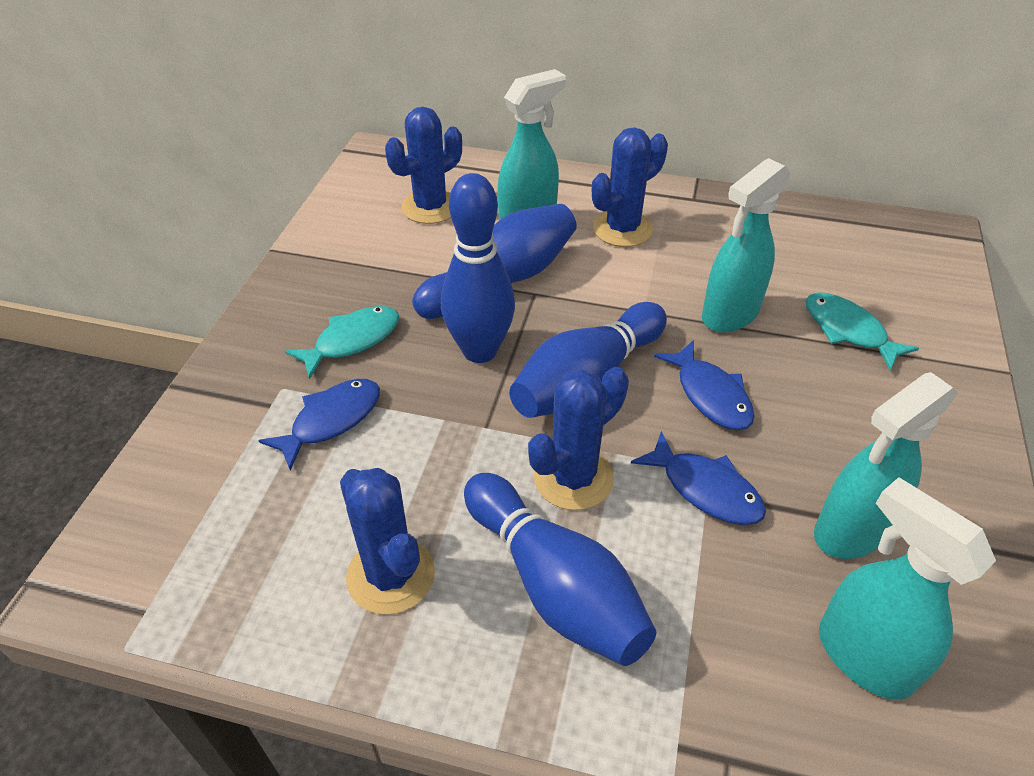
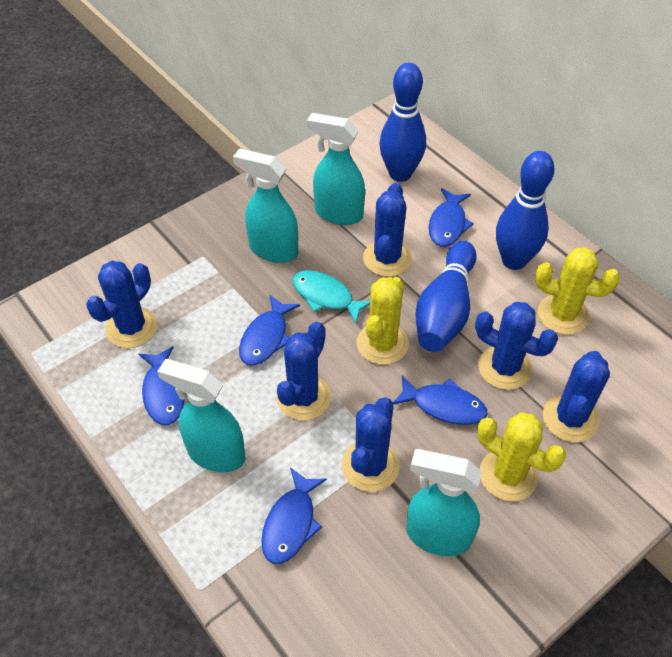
blue bowling pin: [412,204,577,319] [441,173,515,363] [464,473,656,666] [509,302,667,418] = 4 -> [379,63,426,182] [416,241,477,352] [496,151,555,270] = 3
blue cactus: [340,468,435,615] [385,107,462,224] [528,367,629,510] [592,127,668,247] = 4 -> [86,261,157,348] [276,322,331,421] [342,397,400,492] [363,183,412,277] [475,302,558,390] [543,351,610,442] = 6
blue fish: [258,379,380,471] [631,431,766,525] [654,340,755,430] = 3 -> [138,346,187,425] [239,294,300,366] [261,467,327,564] [393,375,488,425] [429,188,474,247] = 5
turquoise fish: [285,306,399,379] [806,293,919,371] = 2 -> [292,270,370,324] = 1
yellow cactus: none = 0 -> [356,277,409,365] [477,412,566,501] [535,247,620,335] = 3

